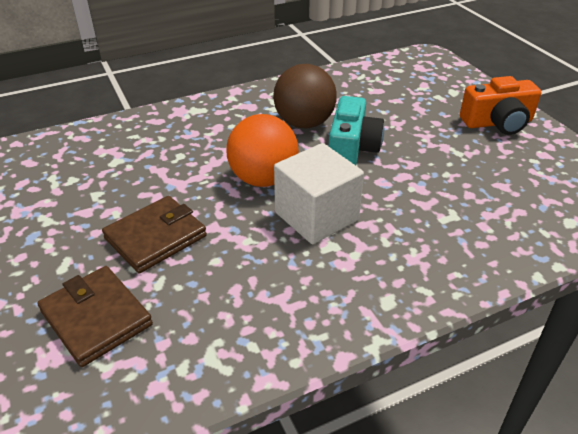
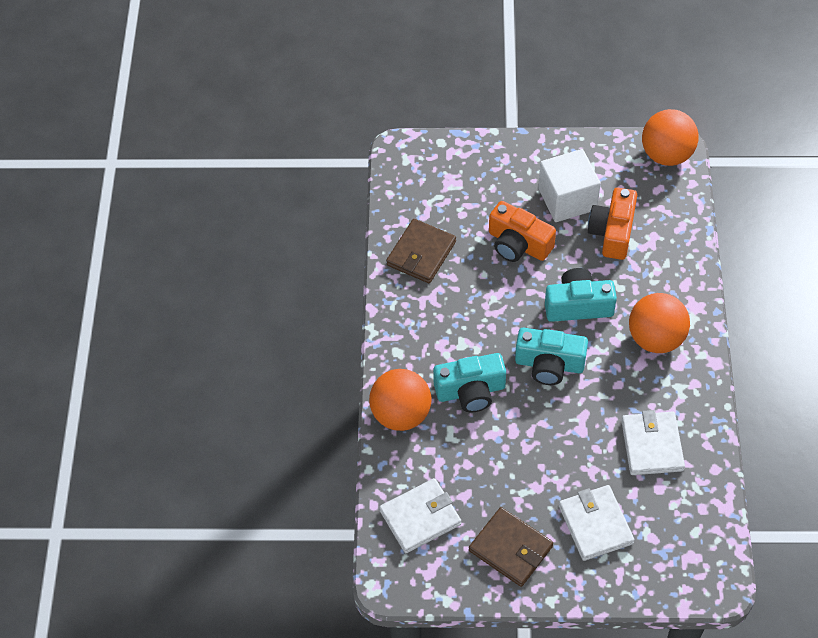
brown ball: [273,64,337,128] = 1 -> none = 0
orange ball: [227,114,299,187] = 1 -> [369,369,431,431] [629,293,690,353] [642,109,699,166] = 3
orange camera: [460,76,541,135] = 1 -> [489,201,556,262] [588,188,637,260] = 2
turquoise camera: [329,96,384,165] = 1 -> [433,353,506,412] [515,328,588,385] [545,268,617,322] = 3
white wallet: none = 0 -> [379,478,461,553] [559,485,635,561] [621,410,685,475] = 3

